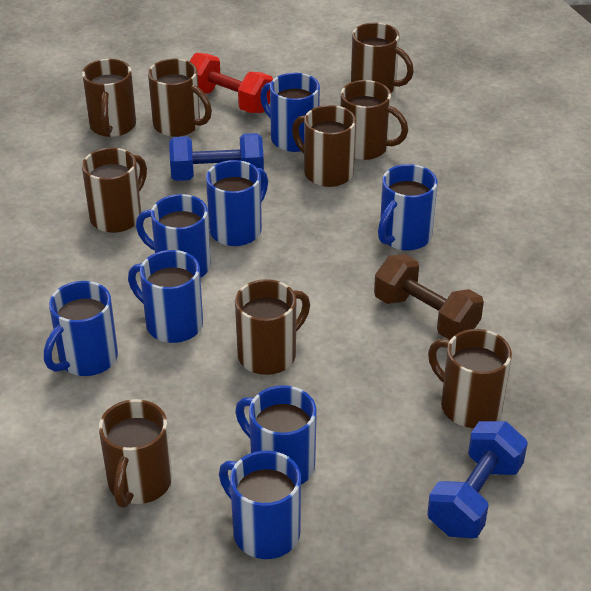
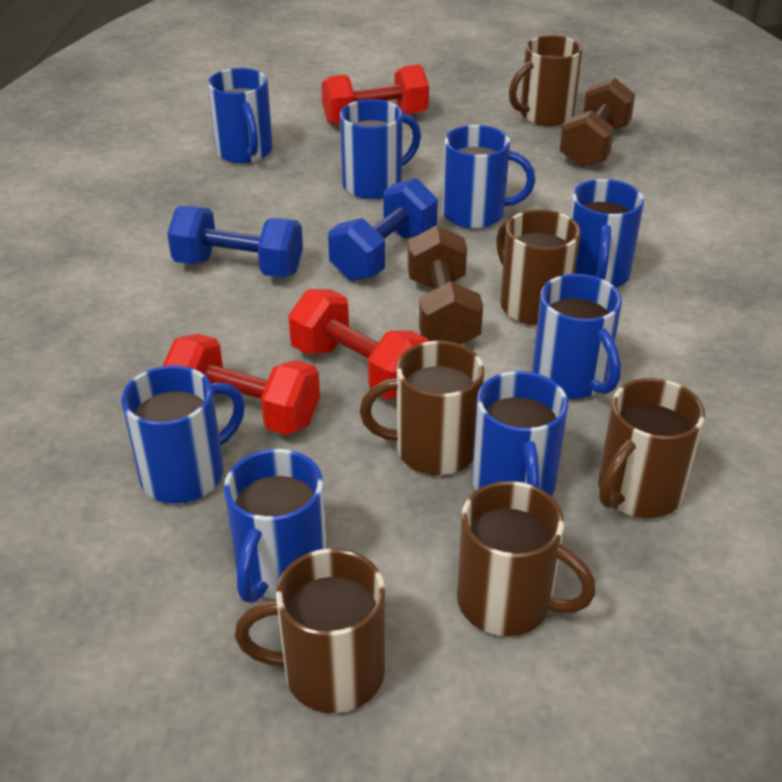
brown dumbbell: [374,254,484,340] = 1 -> [408,225,483,344] [560,78,635,168] = 2
brown mug: [82,59,136,137] [82,148,147,233] [99,399,172,508] [148,59,212,137] [235,279,310,375] [292,105,356,187] [340,80,408,160] [351,23,414,93] [428,329,512,428] = 9 -> [235,548,385,713] [360,341,484,475] [457,481,596,636] [496,210,581,325] [509,35,583,126] [598,378,705,518] = 6
red dumbbell: [189,53,273,113] = 1 -> [163,334,320,435] [288,289,428,399] [321,65,429,125] = 3

